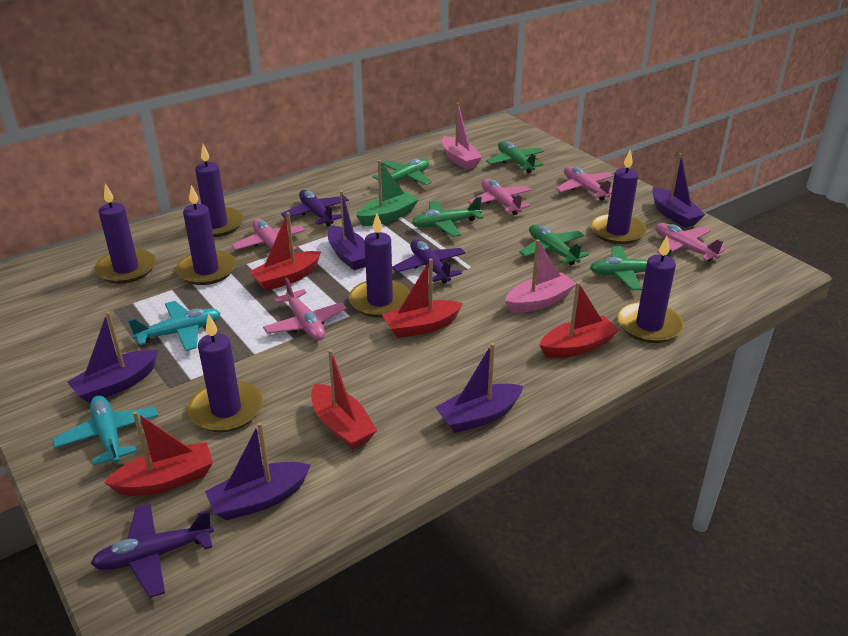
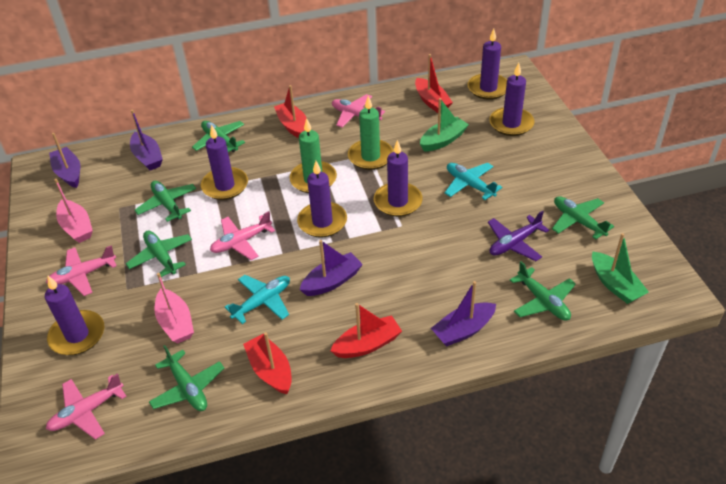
green boat: [356,160,419,226] = 1 -> [420,98,469,152] [592,233,649,304] = 2
green candle: none = 0 -> [290,118,337,193] [348,96,394,170] = 2
green plane: [373,159,432,185] [412,197,483,237] [486,141,544,173] [519,224,589,265] [590,246,672,290] = 5 -> [126,231,192,277] [135,181,196,222] [149,345,224,411] [192,121,245,152] [510,261,576,321] [552,196,614,240] = 6
pink plane: [231,219,305,257] [263,278,346,340] [468,179,531,215] [555,166,613,201] [656,223,726,261] = 5 -> [46,245,117,296] [46,373,127,440] [210,211,275,260] [332,94,385,128] = 4
purple boat: [67,311,158,403] [205,422,311,520] [328,190,366,270] [435,343,523,433] [652,153,705,228] = 5 -> [49,133,80,188] [130,110,163,170] [300,240,363,296] [431,281,496,346] = 4
purple candle: [94,184,156,284] [176,185,236,285] [188,314,263,432] [195,144,243,237] [349,214,410,317] [590,150,646,244] [617,236,684,343] = 7 -> [45,276,104,355] [201,125,248,200] [297,161,347,238] [374,140,423,217] [467,29,507,100] [489,63,534,136] = 6
purple plane: [91,504,214,598] [281,190,349,227] [392,239,466,284] = 3 -> [488,211,549,261] = 1
red boat: [104,411,213,496] [249,212,321,291] [311,349,377,450] [382,259,463,338] [540,282,619,358] = 5 -> [243,332,292,394] [274,85,307,138] [330,303,402,358] [415,54,453,113] = 4

